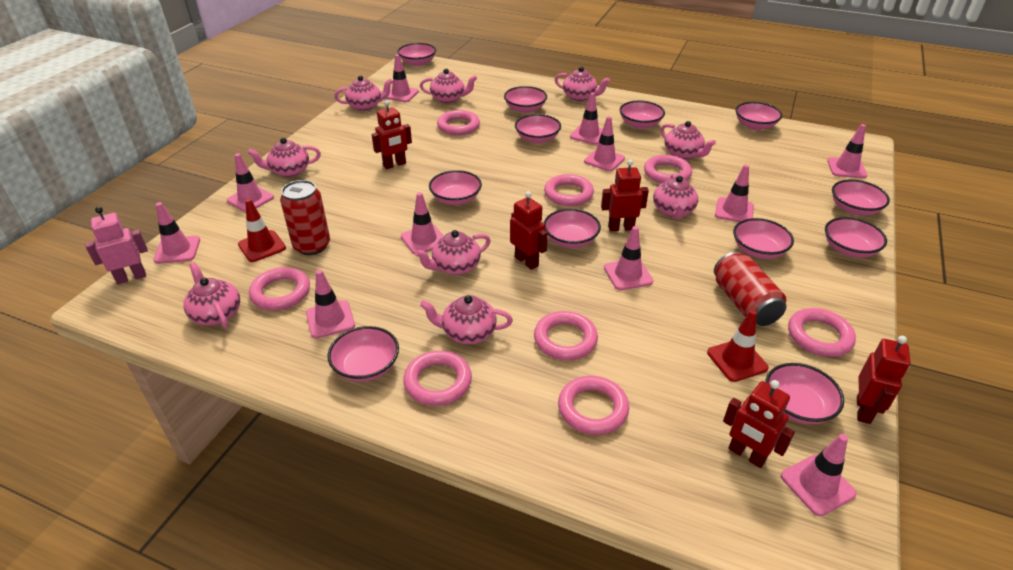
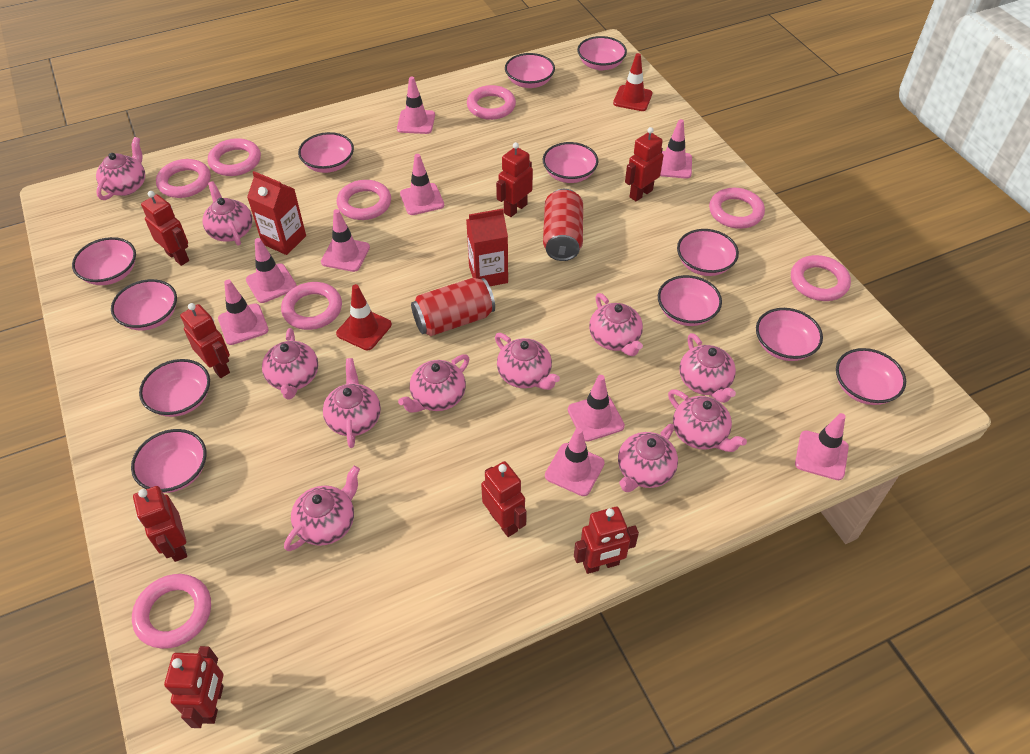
pink robot: [85,207,148,284] = 1 -> none = 0
pink teapot: [183,262,240,328] [247,138,321,177] [334,76,393,111] [415,230,491,275] [420,69,477,103] [420,295,513,344] [555,67,610,101] [653,173,698,219] [661,121,716,159] = 9 -> [96,137,145,200] [202,181,253,246] [262,328,318,400] [284,466,360,551] [323,358,381,448] [398,354,469,413] [495,333,560,390] [589,293,643,356] [618,424,678,492] [668,389,747,452] [679,333,736,403] = 11
pink traffic cone: [153,202,200,264] [227,153,274,212] [306,270,355,338] [385,54,419,102] [401,192,444,255] [570,92,603,145] [584,116,625,171] [604,226,654,290] [715,165,754,222] [781,434,857,516] [827,124,867,178] = 11 -> [218,279,269,345] [246,238,297,303] [321,209,370,272] [397,76,435,134] [400,154,444,215] [545,428,605,496] [568,375,625,442] [660,119,692,179] [795,413,849,480] = 9
red carton: none = 0 -> [247,171,306,255] [466,209,508,286] = 2
red robot: [372,100,412,169] [510,191,548,270] [601,160,649,231] [723,380,795,468] [857,336,911,424] = 5 -> [133,486,187,562] [141,191,189,266] [164,646,224,728] [180,303,230,378] [481,461,527,537] [496,142,533,217] [574,507,639,574] [625,127,664,201] = 8

